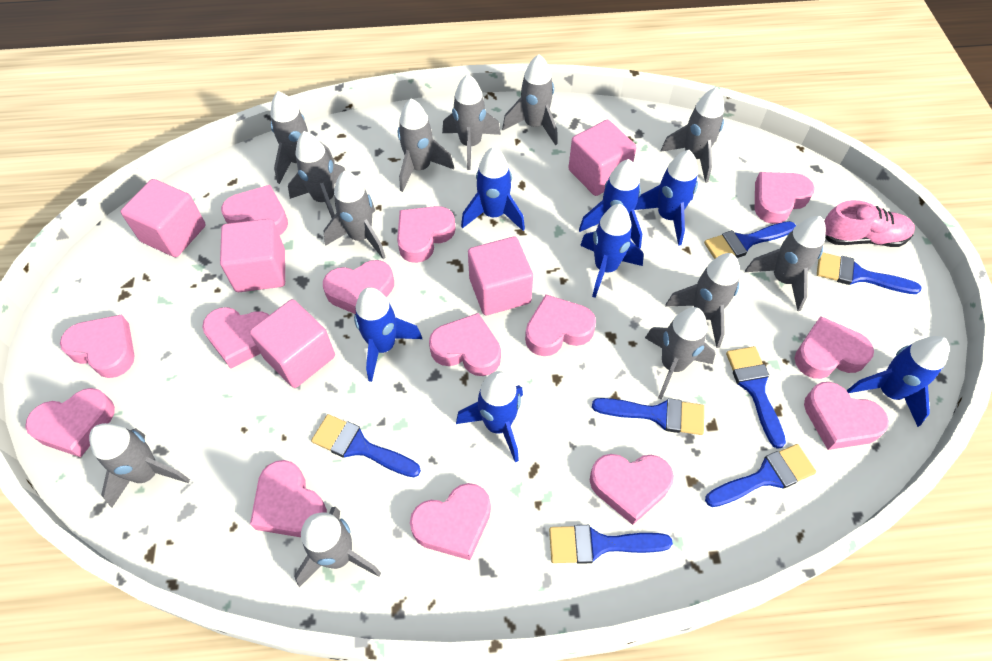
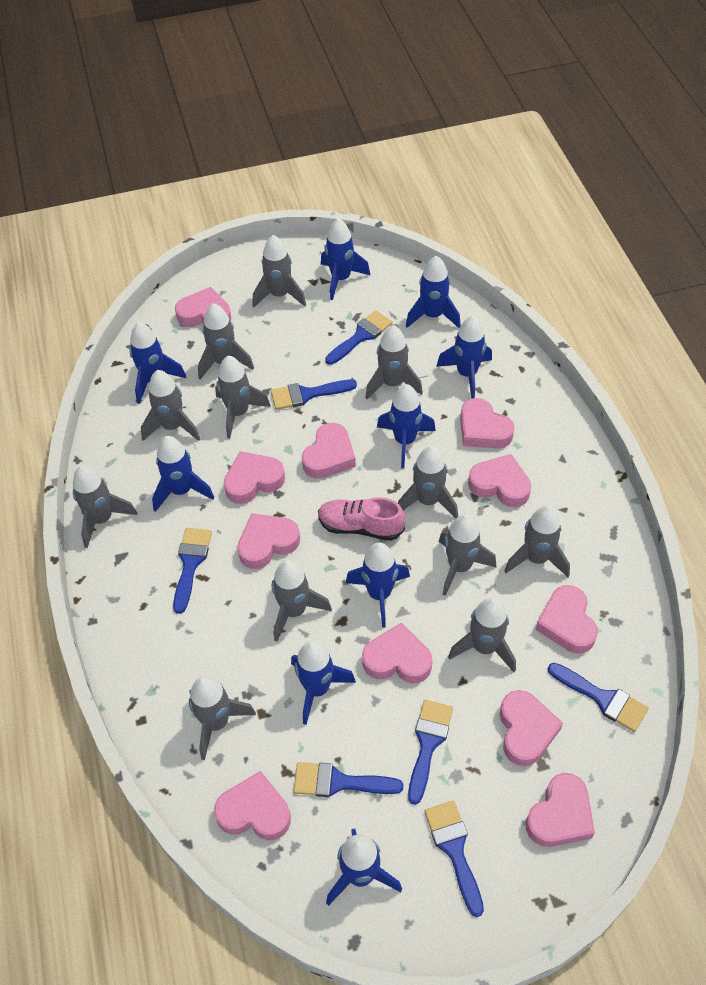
blue rocket: [354,287,422,382] [456,371,523,462] [461,147,525,231] [579,159,642,249] [580,204,644,298] [635,150,698,246] [847,336,949,427] = 7 -> [129,322,186,404] [152,436,215,512] [291,641,356,725] [321,218,370,300] [326,829,402,906] [346,542,410,628] [377,384,436,469] [406,256,461,328] [436,315,492,398] = 9
pink cube: [121,179,206,257] [220,219,285,292] [250,299,335,388] [468,237,533,315] [568,120,637,196] = 5 -> none = 0
pink heart: [25,388,115,457] [60,315,135,378] [202,307,269,369] [221,185,288,235] [250,460,327,537] [323,260,394,314] [397,206,456,263] [410,483,491,560] [429,313,501,376] [525,295,596,356] [590,454,674,525] [755,172,815,224] [795,316,874,379] [804,382,889,450] = 14 -> [175,287,231,327] [214,771,291,840] [224,451,285,504] [237,513,300,569] [302,423,356,479] [362,622,432,683] [460,398,515,449] [468,454,531,507] [500,690,563,766] [526,773,595,847] [535,585,598,653] = 11

